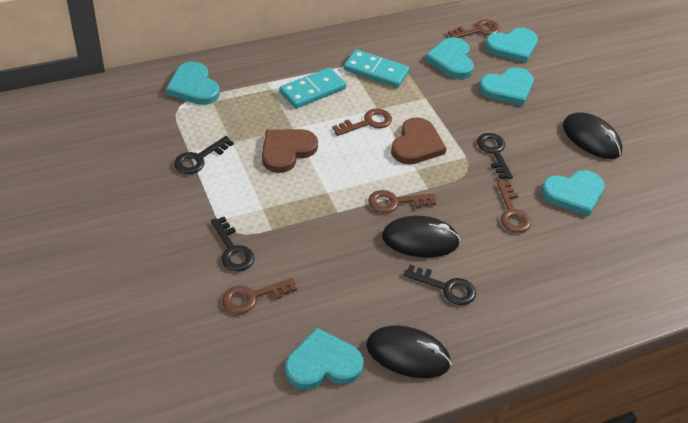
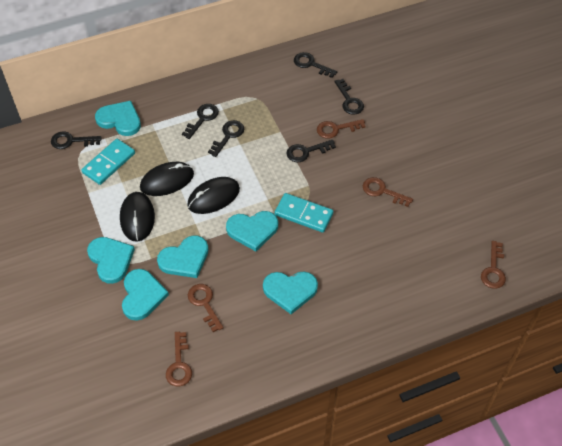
black key: [174,136,234,174] [211,217,255,272] [404,265,476,305] [477,133,513,179] = 4 -> [51,131,102,149] [182,104,219,139] [208,120,244,157] [286,140,336,162] [294,52,337,78] [334,79,364,115] = 6
brown heart: [262,129,318,173] [391,117,447,164] = 2 -> none = 0

